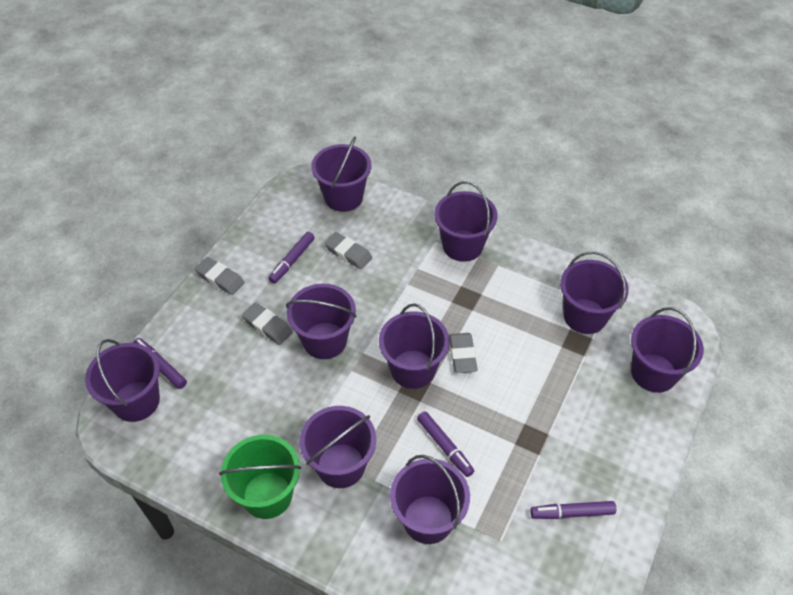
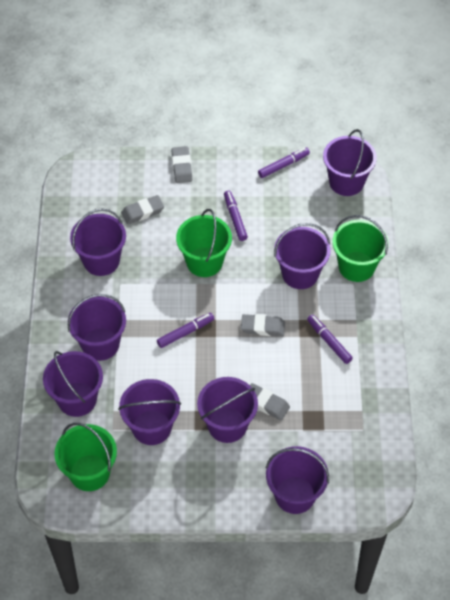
green bucket: [219,435,301,519] = 1 -> [54,423,117,491] [176,209,232,277] [332,215,389,282] = 3
purple bucket: [85,339,160,422] [286,284,357,359] [299,406,376,488] [311,137,371,212] [379,303,450,389] [390,455,470,544] [434,181,498,262] [560,251,629,334] [631,307,704,393] = 9 -> [43,351,103,417] [68,294,126,361] [70,208,126,276] [118,379,181,445] [197,377,258,443] [266,446,329,514] [274,223,331,289] [323,129,377,196] = 8

